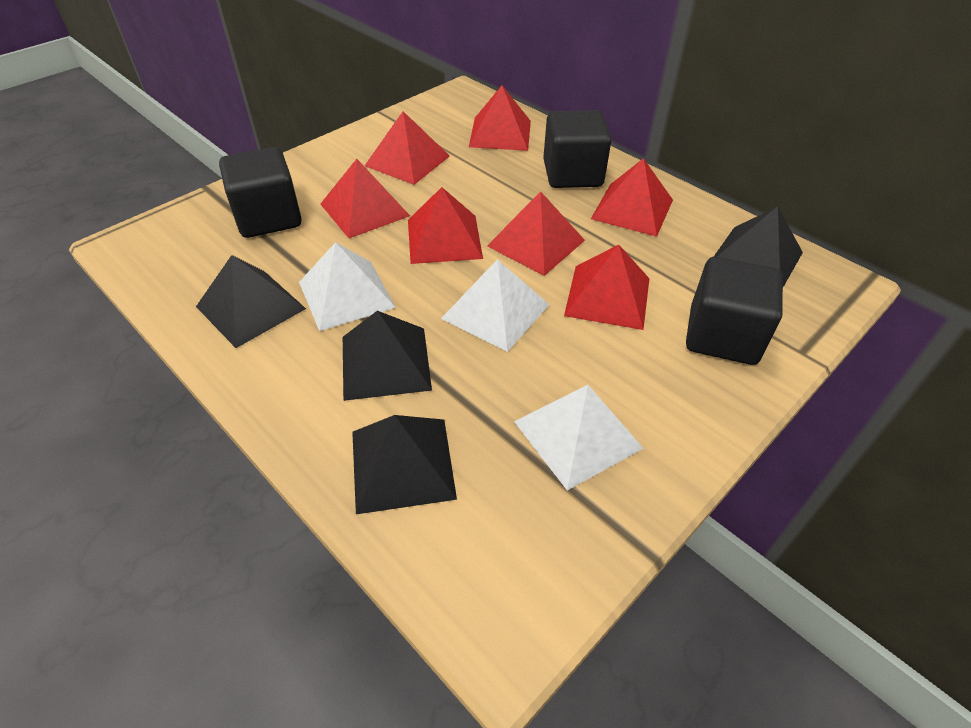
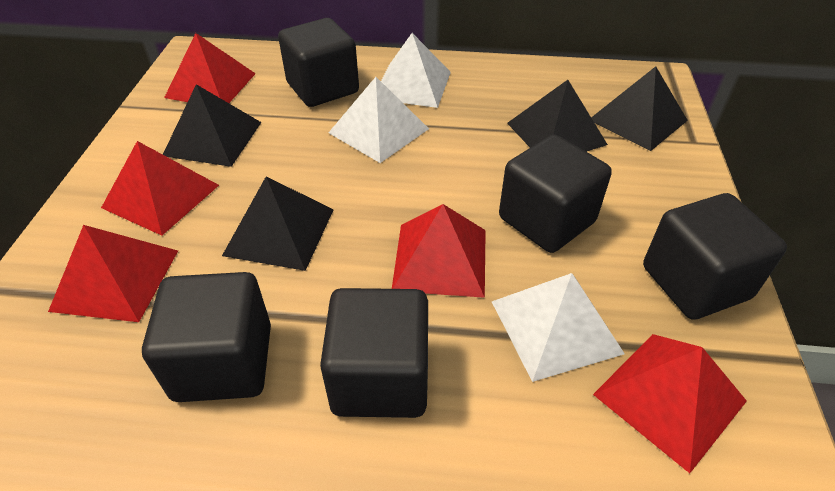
black cube: [219,147,302,238] [543,110,611,188] [686,257,783,365] = 3 -> [142,272,271,402] [278,18,359,107] [320,288,428,418] [499,135,612,253] [643,193,787,320] = 5
red pyramid: [321,159,410,238] [365,111,450,185] [408,187,483,264] [469,85,531,151] [487,191,585,276] [564,244,650,330] [591,158,673,237] = 7 -> [48,225,178,322] [101,141,219,236] [164,33,256,103] [392,204,486,298] [593,334,747,473] = 5

